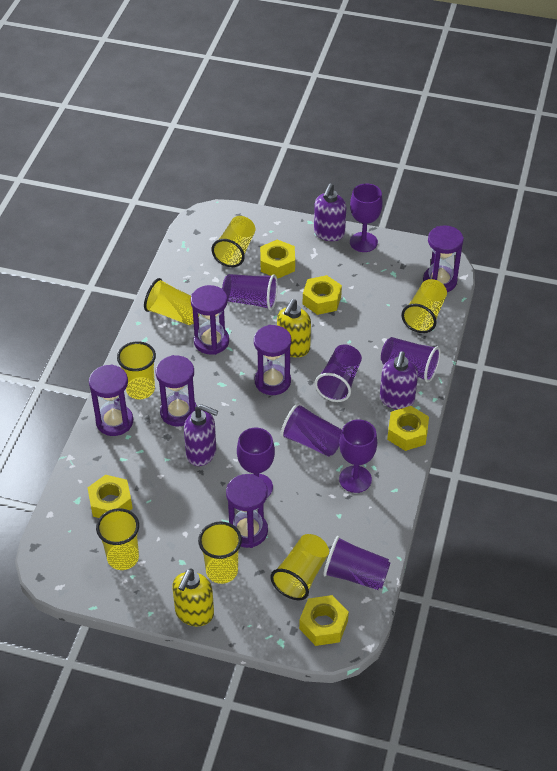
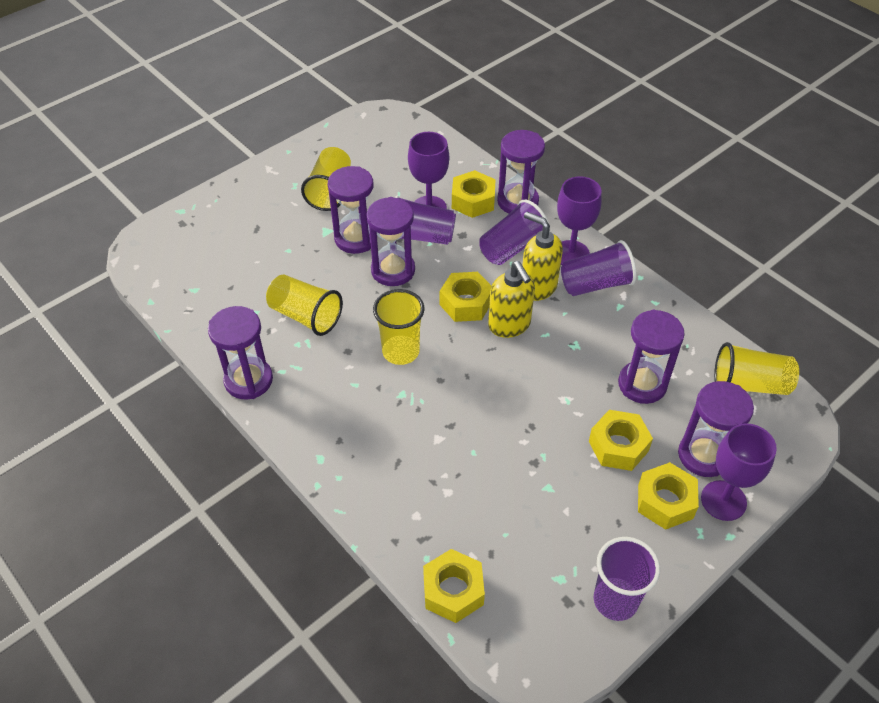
purple cup: [222,274,278,310] [280,403,342,457] [315,344,362,402] [323,536,390,590] [381,337,441,383] = 5 -> [395,195,456,245] [479,200,550,265] [561,240,637,296] [594,537,660,621] = 4
purple soap dispenser: [184,404,218,466] [314,184,346,241] [380,351,418,409] = 3 -> none = 0
yellow cup: [96,508,139,570] [117,341,156,399] [144,278,199,326] [198,521,242,584] [212,216,255,267] [270,534,329,600] [401,279,447,333] = 7 -> [266,275,343,336] [301,147,351,211] [373,289,424,365] [714,342,799,395] = 4

